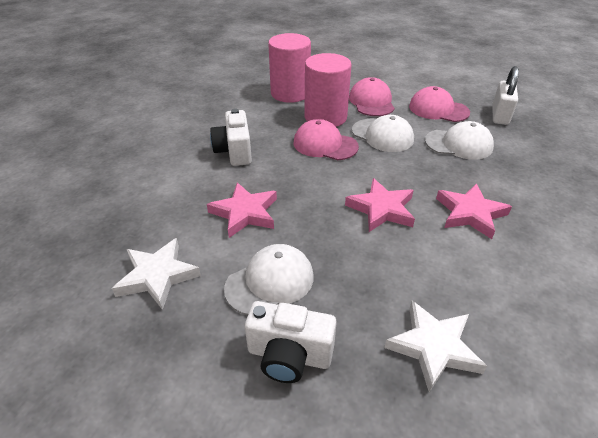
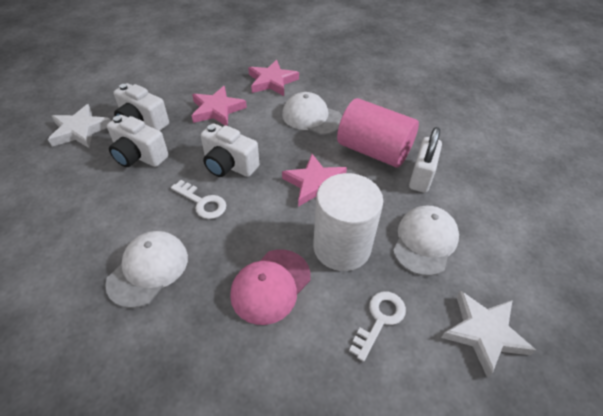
pink cap: [293,119,359,160] [349,77,395,116] [409,86,470,122] = 3 -> [230,249,311,325] = 1
pink cylinder: [268,33,311,103] [304,53,352,127] = 2 -> [337,98,419,167] = 1
white camera: [210,108,252,166] [245,301,337,383] = 2 -> [107,115,169,167] [113,83,169,131] [200,123,259,177] = 3
white cylinder: none = 0 -> [313,173,383,271] = 1
white key: none = 0 -> [171,180,226,219] [349,291,406,362] = 2

